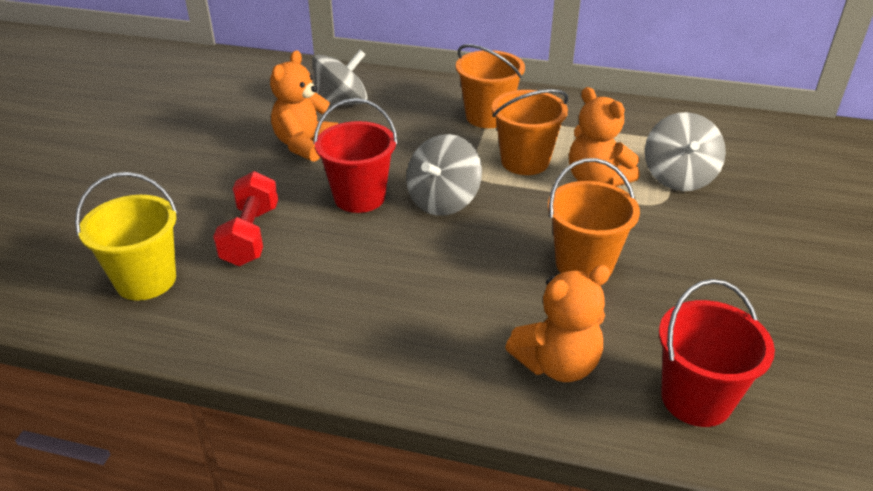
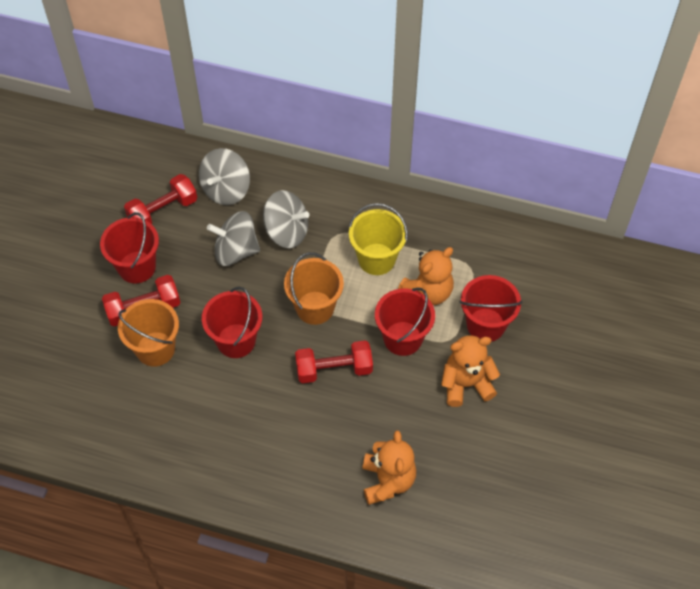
orange bucket: [456,44,525,128] [492,89,568,175] [548,158,640,277] = 3 -> [118,299,179,367] [284,252,344,325] = 2
red bucket: [313,98,398,213] [659,279,775,427] = 2 -> [100,212,159,283] [202,287,262,358] [375,288,435,356] [460,275,522,342] = 4
red dumbbell: [213,171,278,266] = 1 -> [102,275,181,327] [124,174,197,224] [295,341,373,383] = 3

